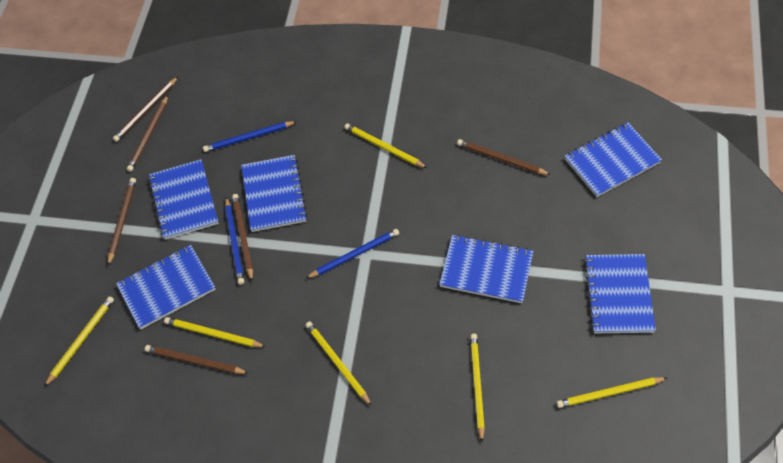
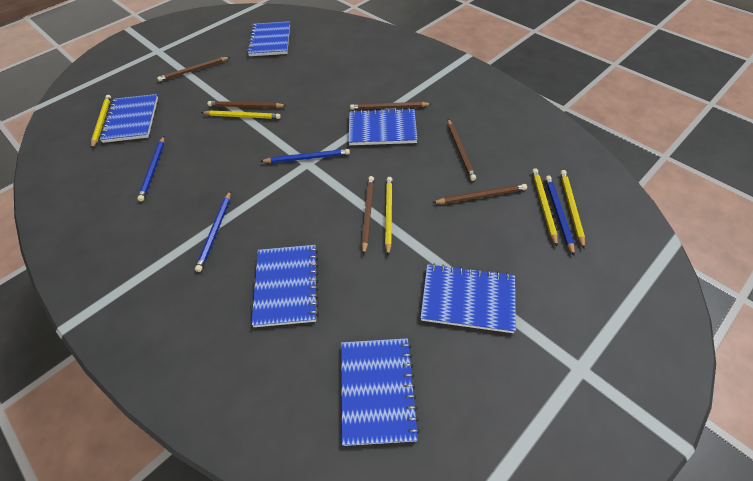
blue pencil: [203,121,297,152] [225,197,244,285] [306,229,399,278] = 3 -> [137,136,164,202] [195,191,231,272] [260,149,350,163] [545,175,575,255] = 4
yellow pencil: [44,296,114,387] [164,317,266,347] [305,321,372,406] [344,123,427,168] [470,334,485,442] [556,377,667,408] = 6 -> [91,95,111,148] [201,110,281,119] [385,177,393,256] [532,168,558,246] [560,170,585,249] = 5

